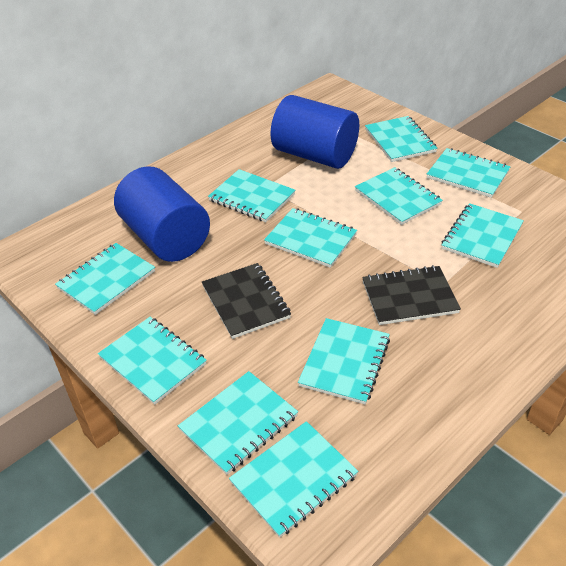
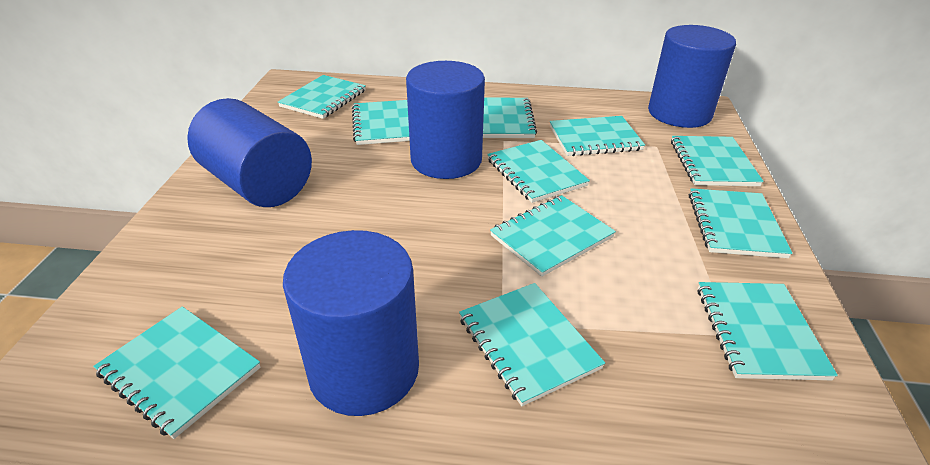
black notebook: [202,263,291,339] [362,265,461,325] = 2 -> none = 0
blue cylinder: [114,166,210,262] [270,95,359,169] = 2 -> [187,98,312,207] [283,230,419,416] [406,61,485,179] [648,25,736,128] = 4

